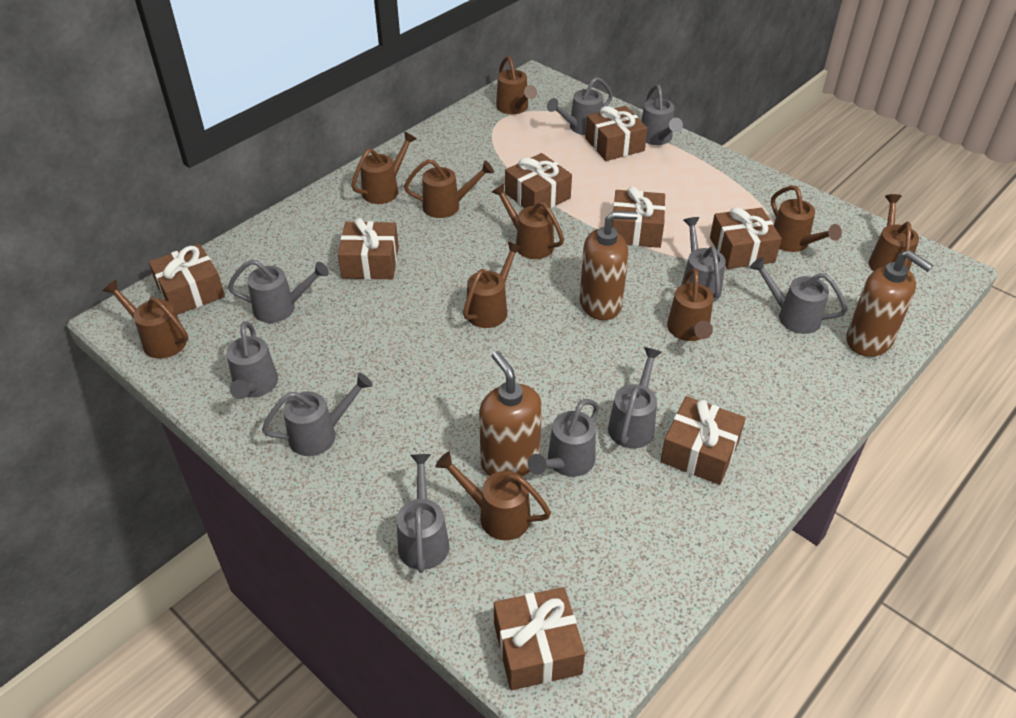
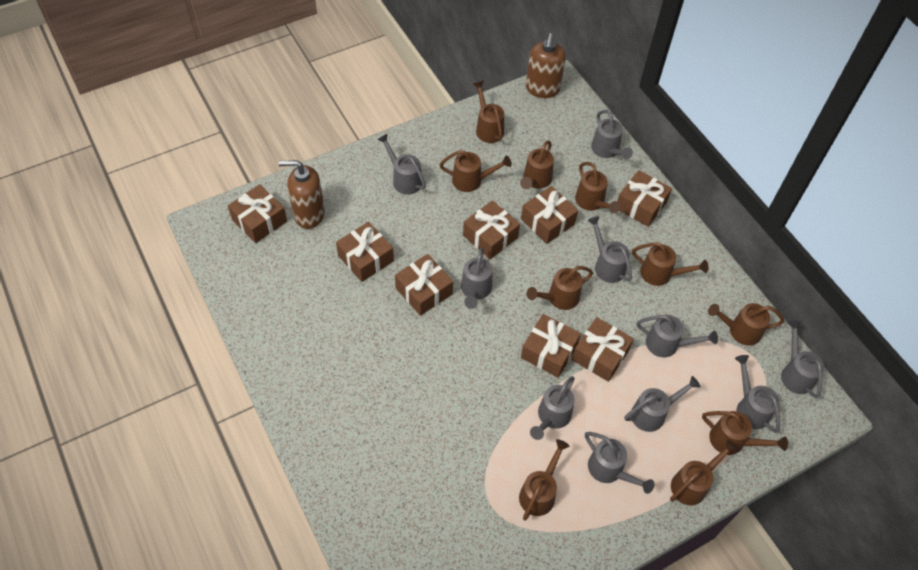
brown soap dispenser: [479,351,542,476] [580,211,638,320] [846,250,933,357] = 3 -> [279,160,325,229] [526,33,566,98] = 2

